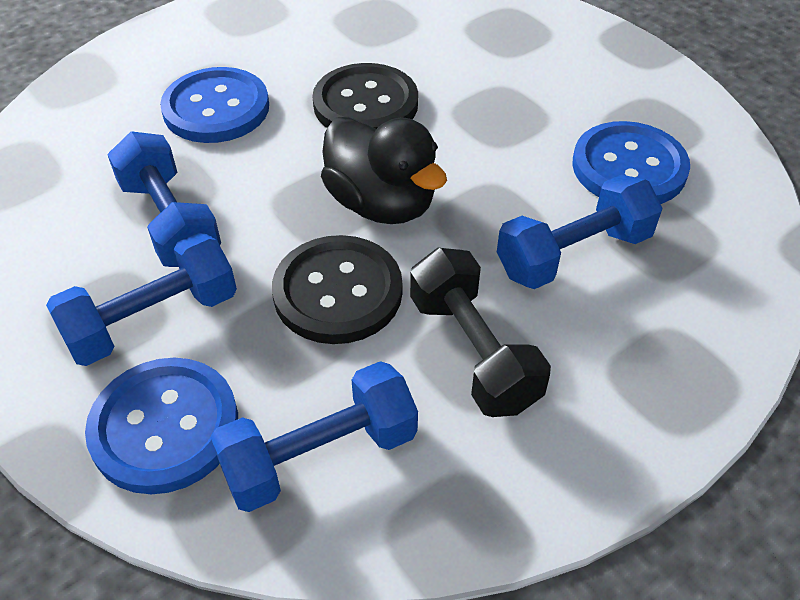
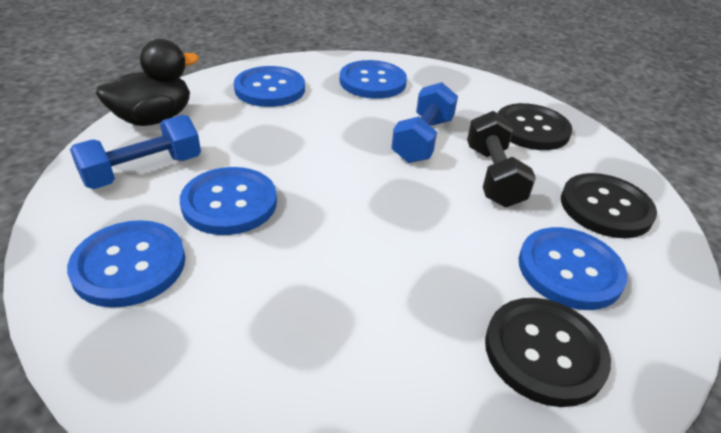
black button: [272,235,402,344] [312,63,418,129] = 2 -> [485,298,611,407] [498,103,572,150] [561,173,657,238] = 3
blue button: [85,358,238,494] [160,67,269,143] [572,121,690,204] = 3 -> [67,220,185,308] [180,167,277,235] [234,66,305,107] [340,60,407,99] [519,227,627,310] = 5
blue dumbbell: [46,233,237,366] [107,131,221,267] [211,361,418,512] [497,175,663,289] = 4 -> [70,115,201,189] [391,82,458,163] = 2

